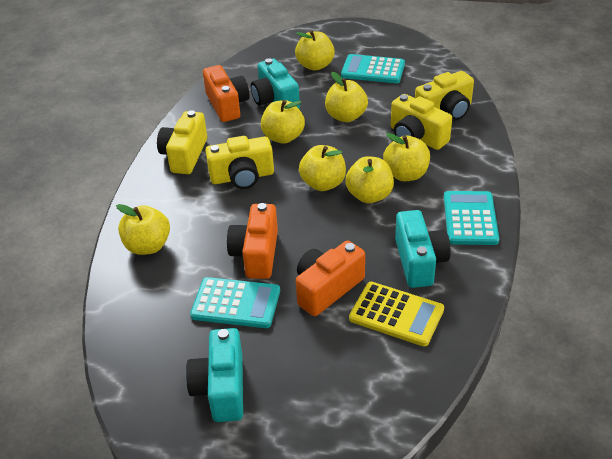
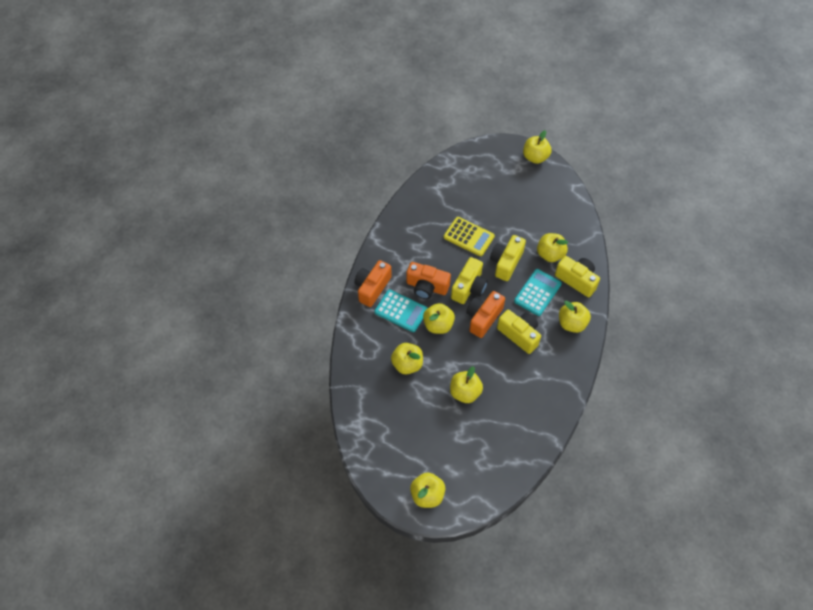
turquoise calculator: [190,277,280,328] [341,54,405,83] [444,191,499,245] = 3 -> [375,290,428,332] [514,269,562,316] = 2
turquoise camera: [186,328,243,422] [251,58,300,109] [395,210,451,288] = 3 -> none = 0

